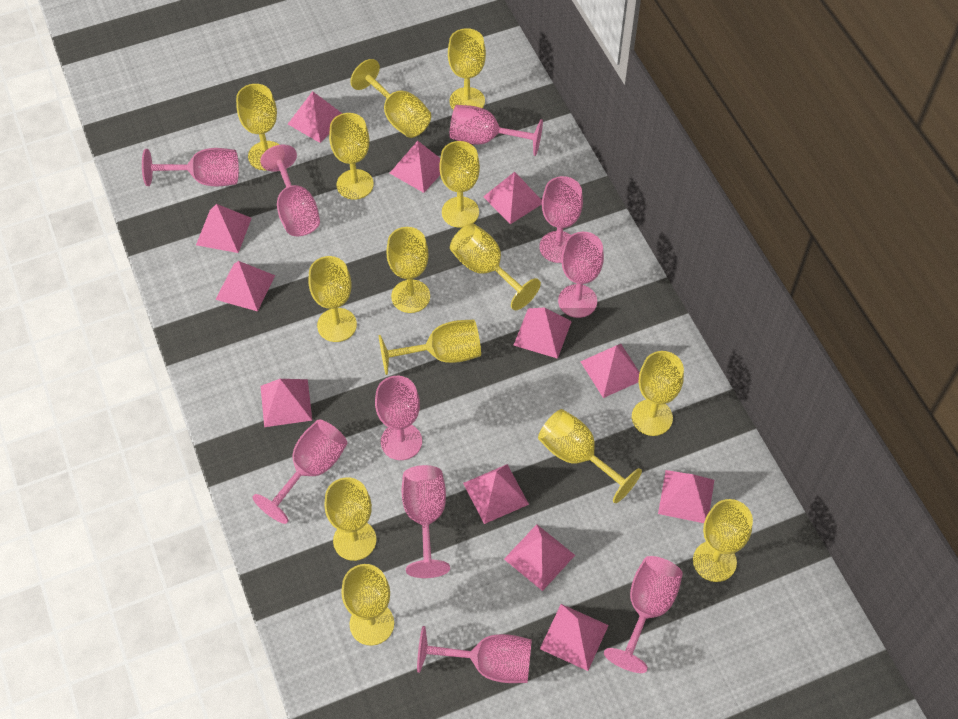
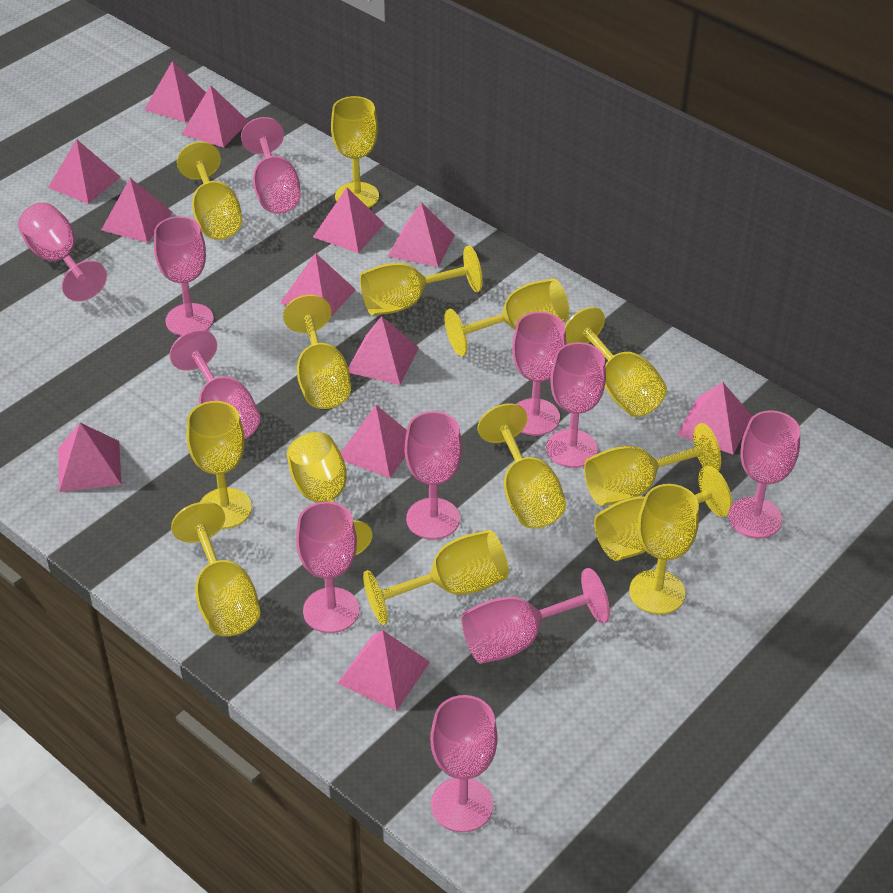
pink goblet: [142,148,239,186] [253,420,347,524] [260,145,320,236] [375,376,422,460] [402,465,450,578] [417,626,532,683] [449,105,543,156] [540,176,583,263] [558,232,604,318] [604,556,683,673] = 10 -> [18,202,107,301] [154,216,214,336] [170,330,260,439] [241,117,301,214] [296,502,359,633] [405,411,462,539] [430,695,498,833] [461,568,610,664] [512,312,567,436] [546,342,606,468] [728,411,801,539] = 11

